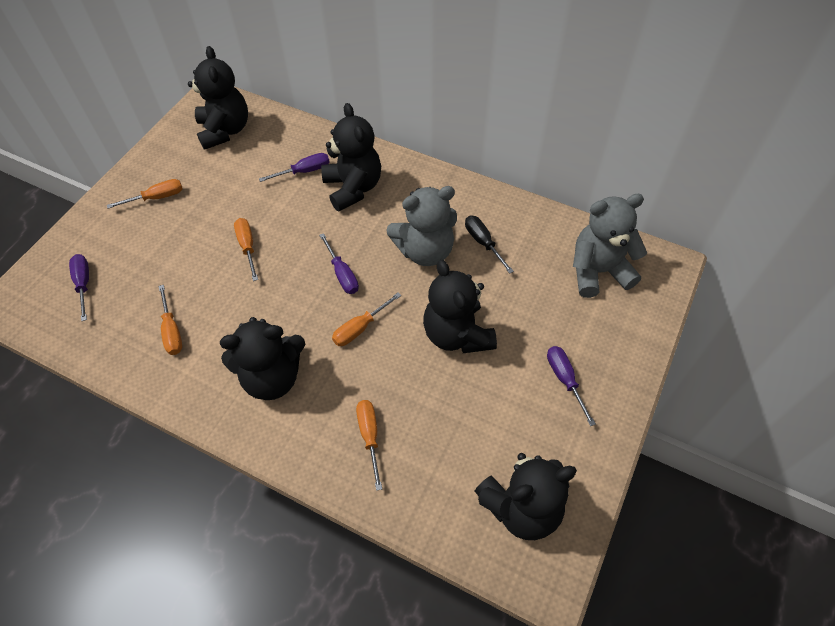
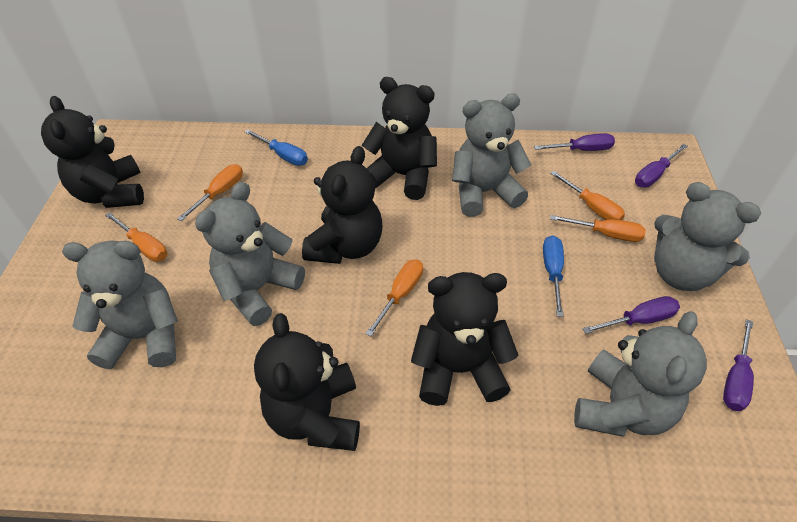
black screwdriver: [465,216,514,274] = 1 -> none = 0
blue screwdriver: none = 0 -> [245,129,308,166] [543,236,564,317] = 2
grey teddy bear: [386,186,457,266] [573,194,647,298] = 2 -> [62,241,178,369] [195,182,305,326] [452,93,531,217] [574,311,707,436] [654,182,761,291] = 5

